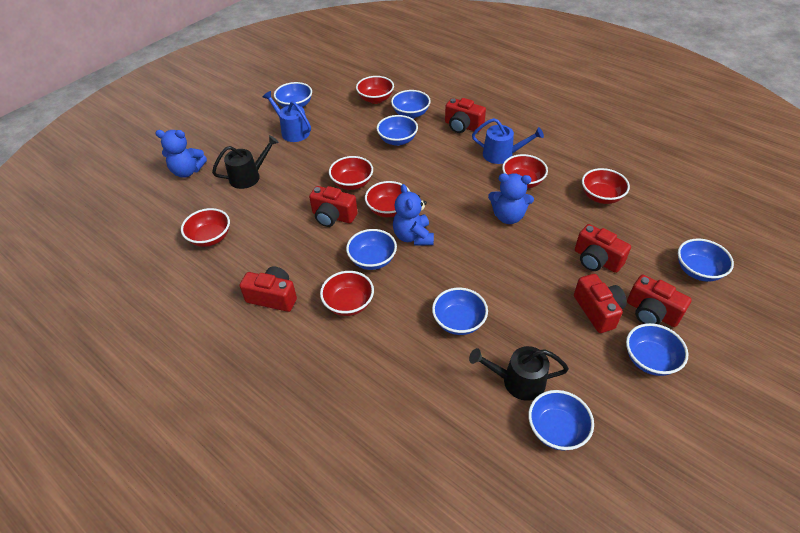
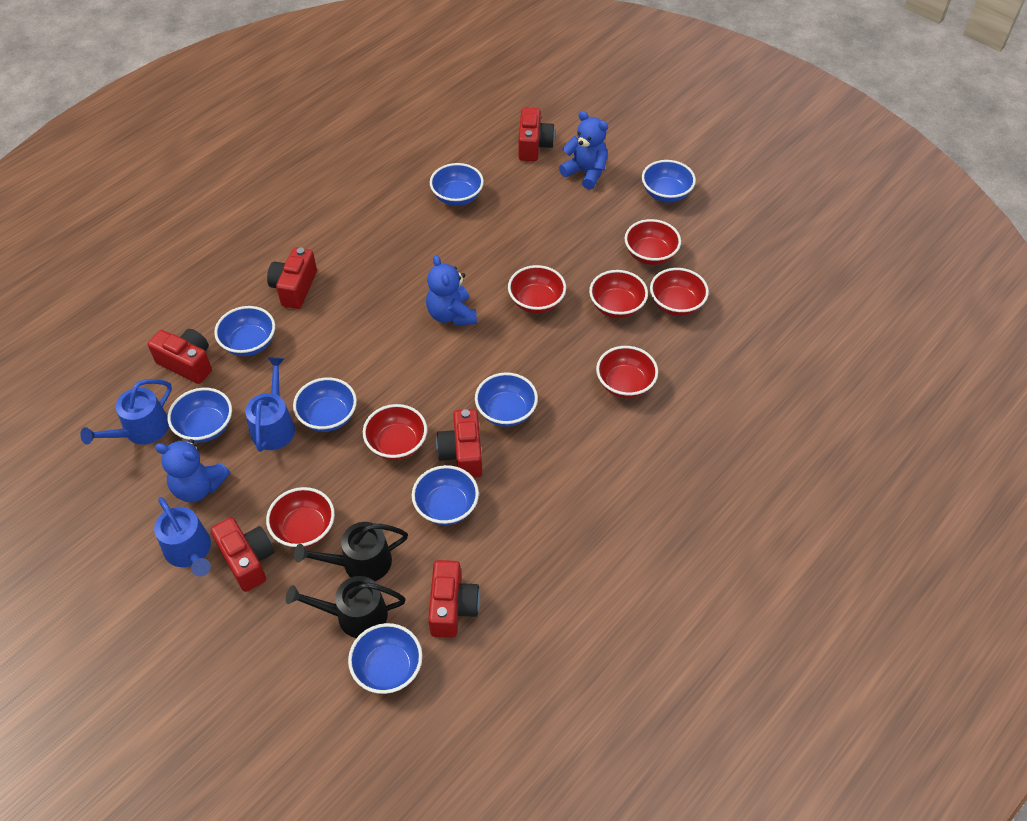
blue watering can: [263,91,311,142] [472,118,544,164] = 2 -> [80,379,172,445] [154,497,211,577] [245,358,295,452] = 3

